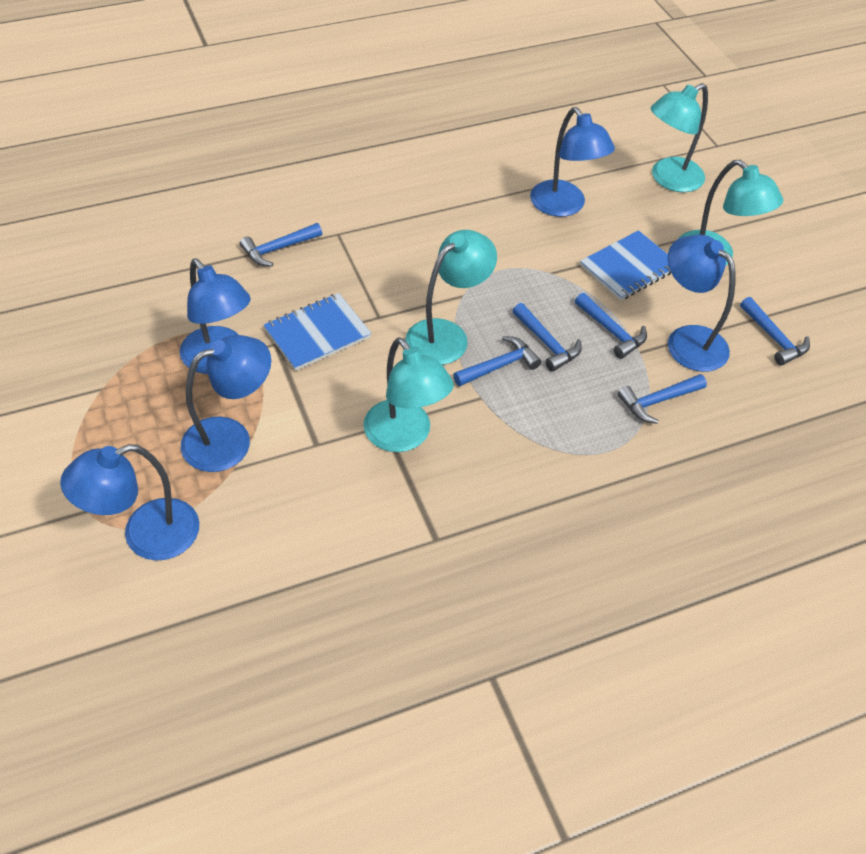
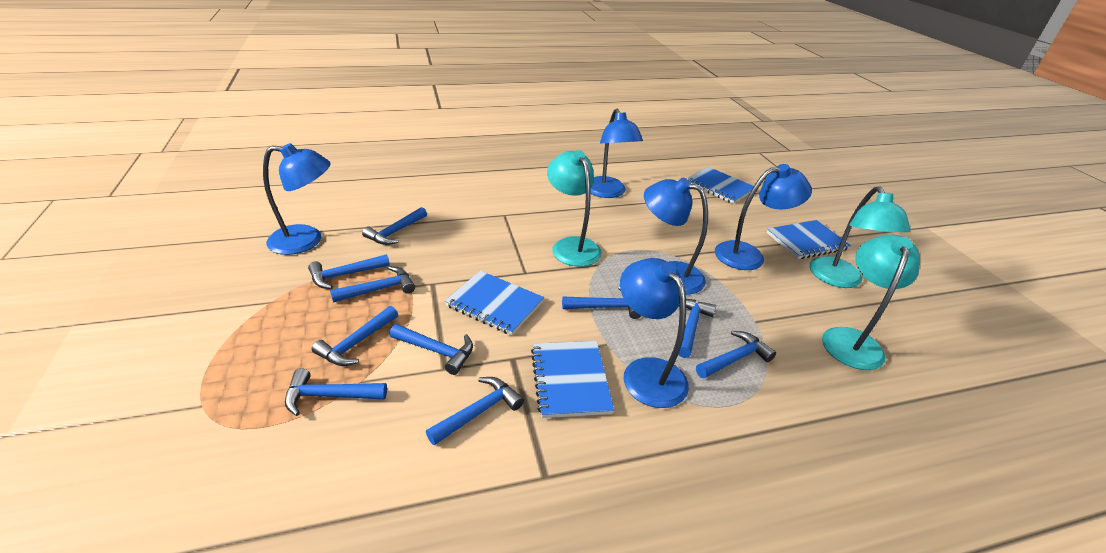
blue hammer: [240,223,322,266] [453,336,542,386] [513,303,582,372] [575,293,647,359] [618,374,707,424] [740,297,810,366] = 6 -> [285,368,387,416] [308,254,390,289] [312,306,398,366] [330,266,415,303] [362,207,427,245] [390,324,473,375] [426,377,524,445] [562,287,642,319] [678,299,716,358] [696,331,776,378] = 10
blue notebook: [263,293,372,371] [580,230,671,301] = 2 -> [445,271,544,335] [531,341,614,418] [686,167,754,204] [766,220,851,259] = 4
turquoise lamp: [363,337,454,452] [405,230,497,365] [651,83,708,192] [678,160,783,265] = 4 -> [547,150,602,267] [810,186,911,288] [822,235,920,370] = 3

